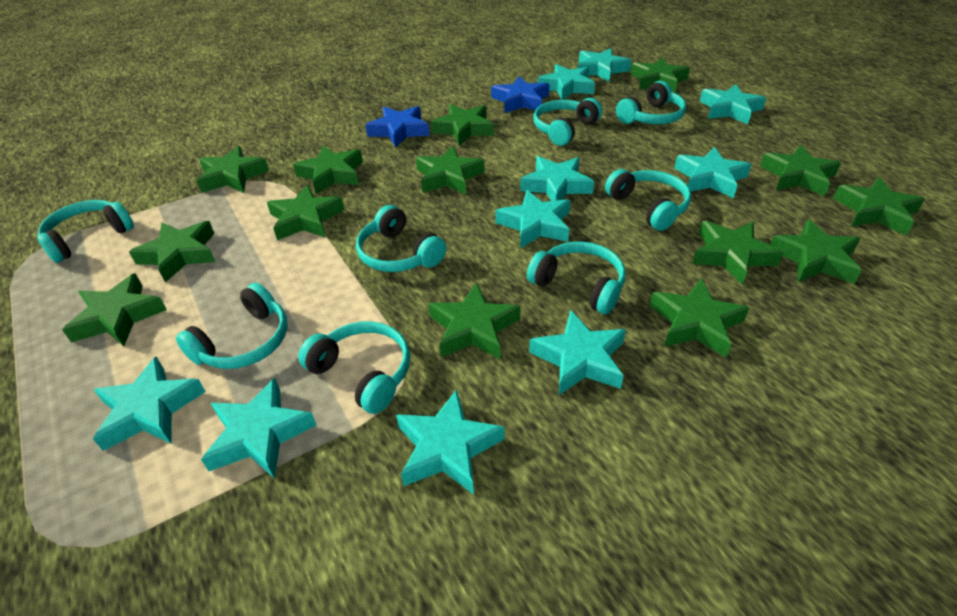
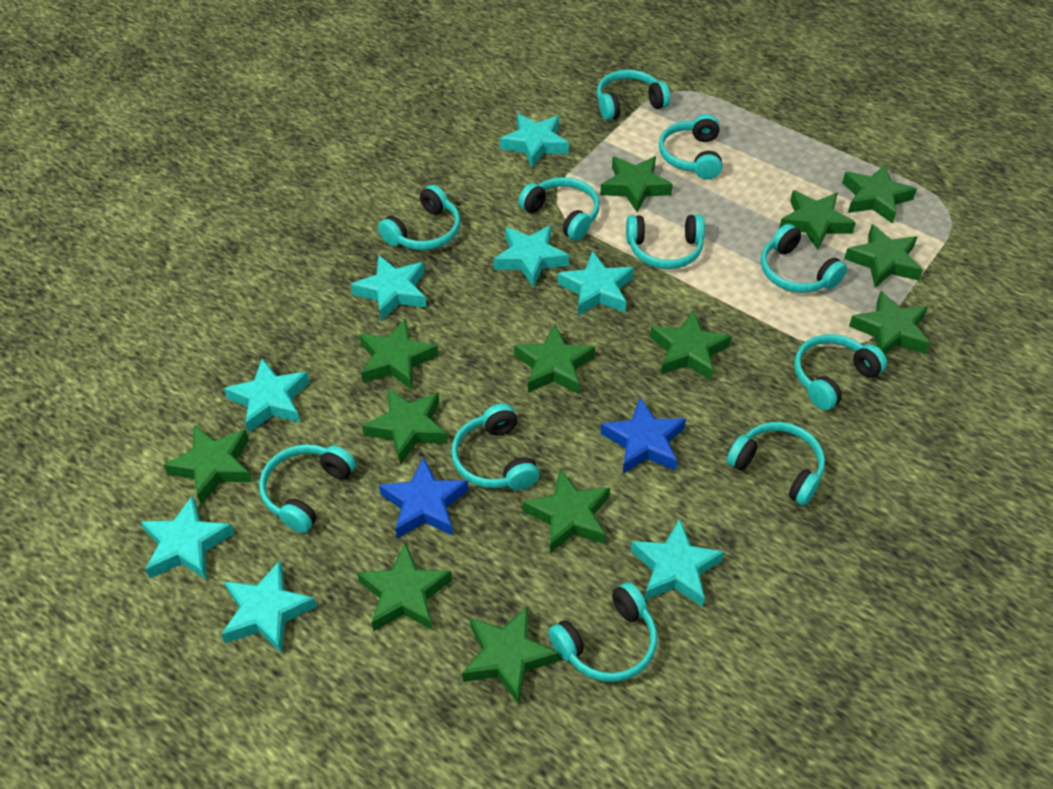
green star: [62,273,167,346] [129,221,215,283] [197,146,269,193] [267,185,344,240] [293,145,363,194] [416,146,485,194] [429,283,521,359] [431,104,494,146] [631,57,690,93] [650,279,749,357] [692,221,784,285] [760,145,841,197] [770,219,862,284] [833,177,925,236] = 14 -> [163,425,252,505] [357,543,452,631] [359,319,438,390] [362,389,448,465] [462,606,559,704] [514,325,595,394] [523,469,610,553] [600,156,673,213] [650,310,732,380] [779,190,856,250] [842,165,917,224] [844,224,923,288] [849,291,930,355] = 13
turquoise headphones: [37,200,134,263] [176,283,288,369] [298,321,410,414] [356,205,446,272] [527,241,626,314] [533,98,602,146] [605,169,691,231] [616,81,686,124] = 8 -> [259,444,356,533] [378,185,461,250] [451,404,540,490] [518,177,600,241] [548,582,657,682] [597,70,670,120] [626,215,705,269] [659,114,722,179] [727,422,825,506] [761,224,847,293] [794,334,887,410] = 11
turquoise star: [93,357,206,451] [201,378,317,479] [396,389,504,495] [495,190,571,248] [520,156,594,201] [529,310,626,395] [538,64,595,100] [577,48,632,82] [674,147,752,198] [700,84,766,124] = 10 -> [141,495,234,580] [221,560,317,654] [224,358,309,433] [351,255,426,321] [494,225,569,288] [500,114,569,168] [558,251,634,315] [631,518,724,607] = 8

